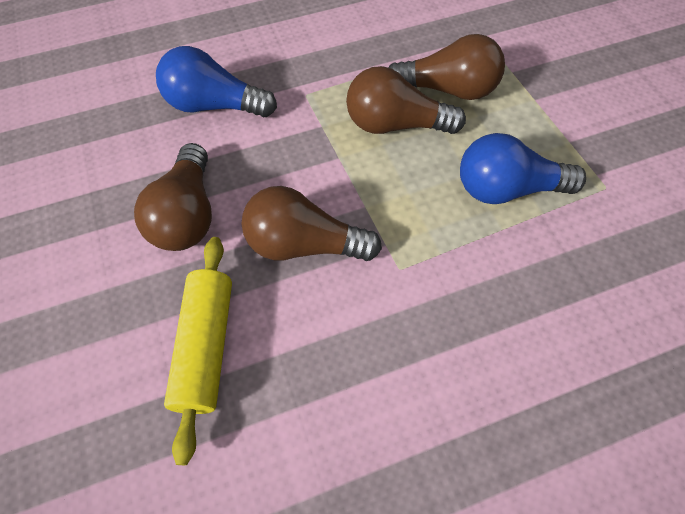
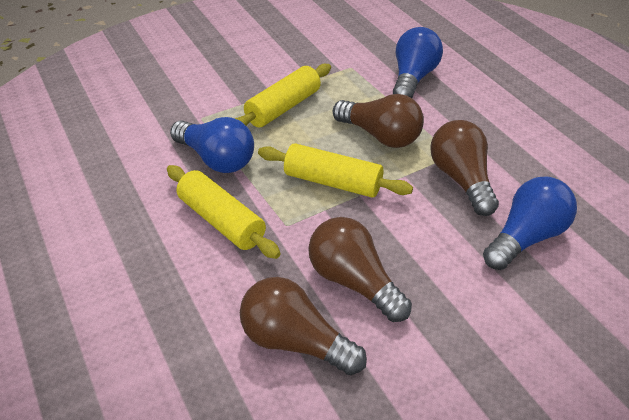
blue light bulb: [156,46,277,117] [460,133,586,204] = 2 -> [170,117,254,173] [393,27,443,98] [483,176,577,270] = 3
yellow rolling pin: [164,237,232,465] = 1 -> [167,165,281,259] [235,64,331,127] [258,143,413,198] = 3

